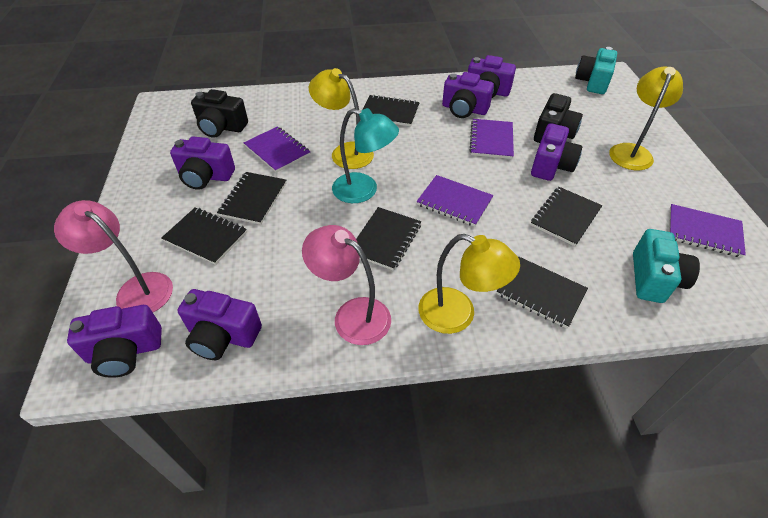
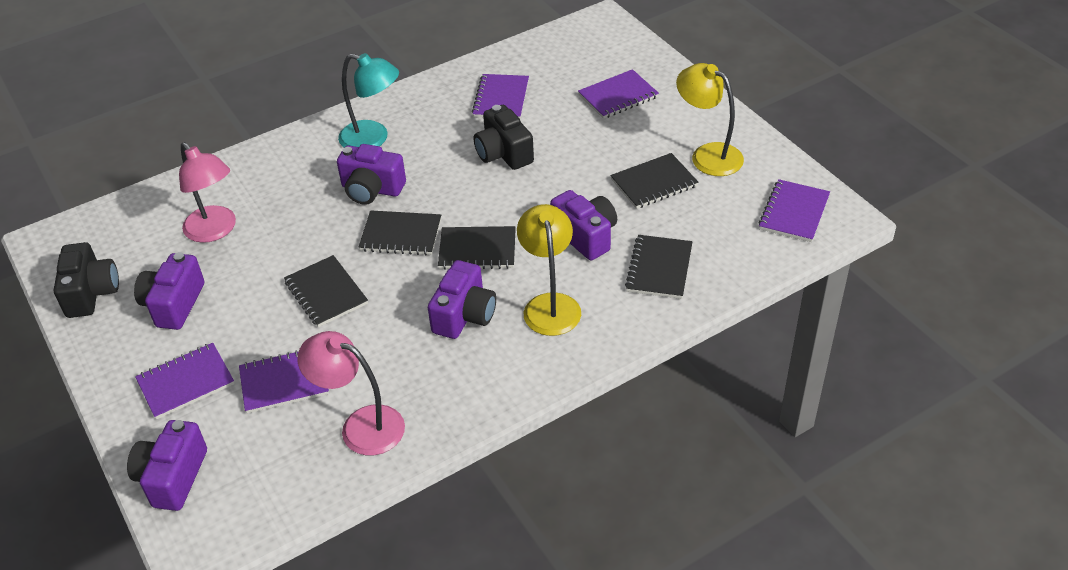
black notebook: [161,207,247,265] [217,172,286,225] [356,207,421,271] [362,95,420,127] [497,257,588,328] [531,187,602,246] = 6 -> [284,255,368,327] [359,210,441,255] [438,226,516,270] [610,153,698,209] [625,235,693,299] = 5
purple camera: [67,305,162,378] [170,137,235,190] [178,289,262,360] [442,72,494,118] [468,55,516,98] [531,123,582,181] = 6 -> [127,420,207,511] [134,252,204,330] [337,144,406,205] [428,260,496,339] [550,190,617,260] = 5
purple notebook: [244,126,310,173] [417,175,493,227] [470,119,514,159] [669,204,746,258] = 4 -> [135,343,234,419] [239,350,329,413] [472,74,529,119] [578,69,659,119] [758,179,830,242] = 5
turquoise camera: [575,47,617,94] [633,229,700,303] = 2 -> none = 0
yellow lamp: [309,68,374,169] [419,234,520,334] [609,66,683,170] = 3 -> [517,204,581,336] [676,63,744,176] = 2

